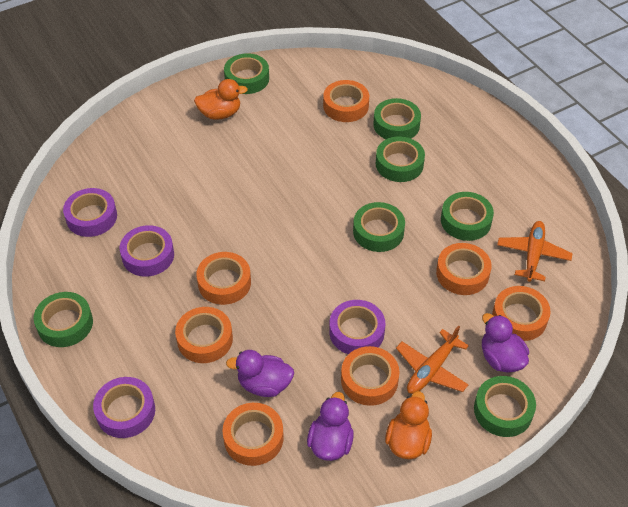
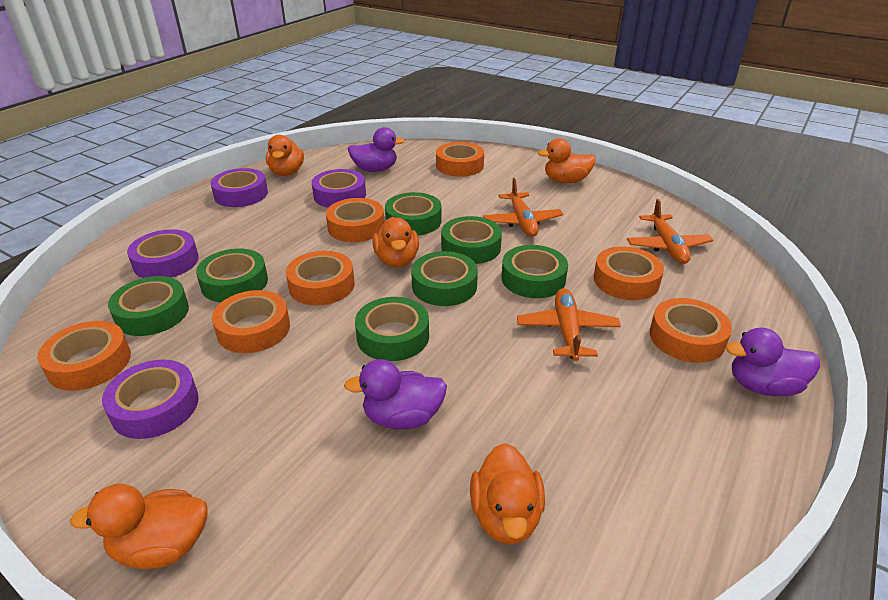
orange duck: [194,79,248,120] [385,391,432,459] = 2 -> [70,484,208,569] [266,135,304,176] [373,217,419,267] [470,443,545,545] [538,138,596,183] = 5
orange plane: [396,325,469,394] [497,221,573,282] = 2 -> [483,178,563,237] [517,288,621,361] [627,199,713,264] = 3

